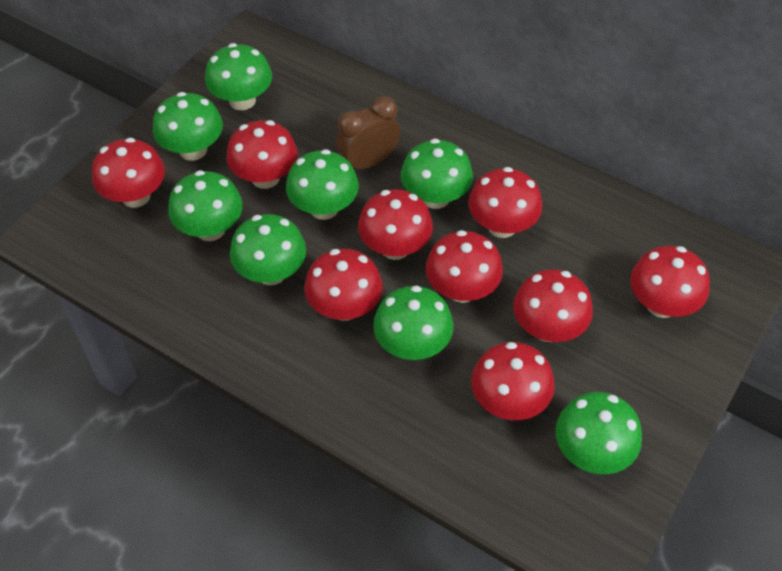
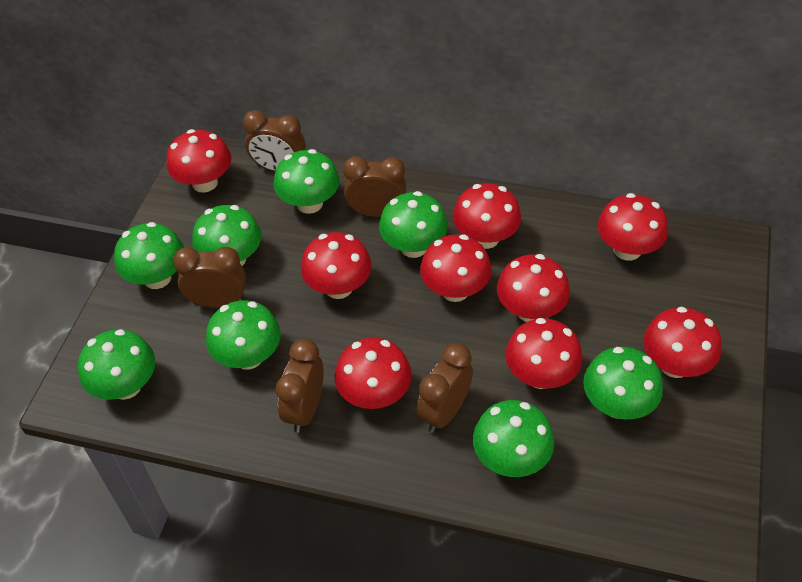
brown clock: [336,96,400,169] = 1 -> [173,247,246,308] [243,110,306,172] [276,339,324,433] [343,156,407,217] [417,343,473,433] = 5

